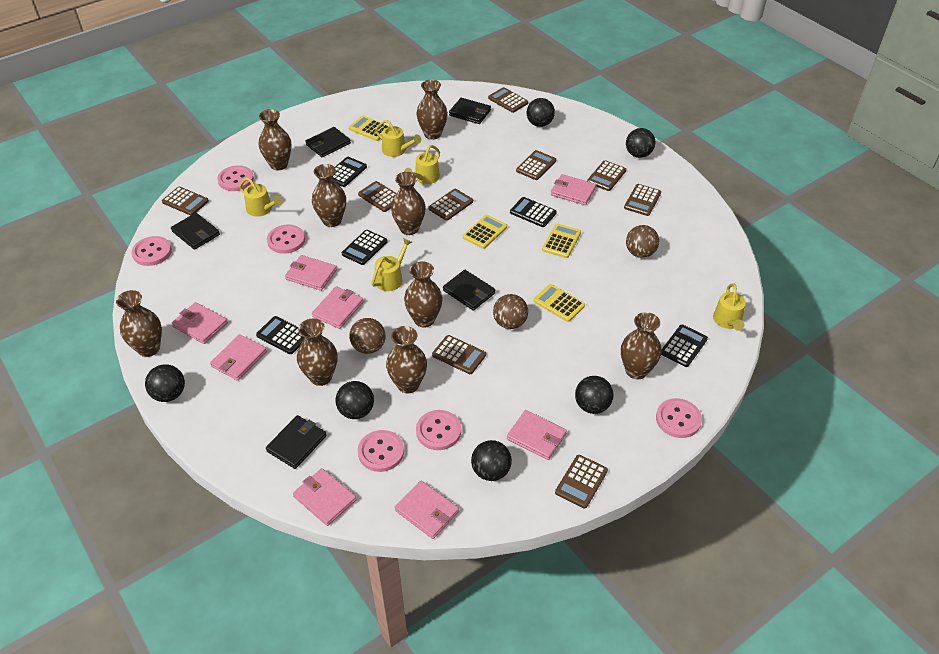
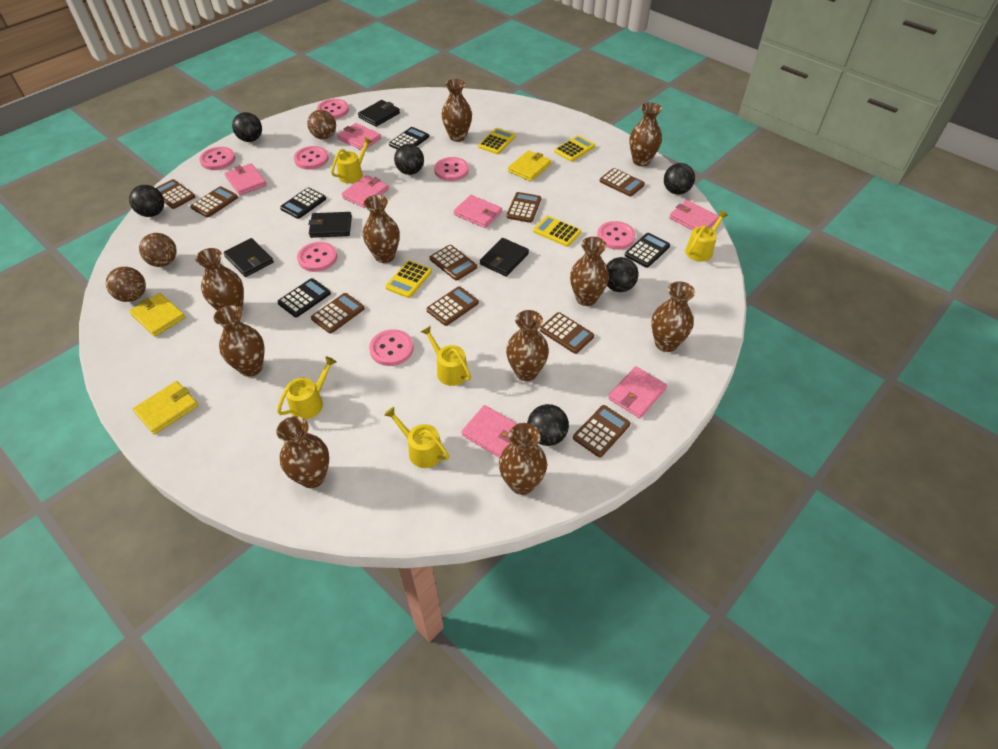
black calculator: [256,316,305,354] [333,157,367,187] [342,230,388,265] [510,197,557,227] [661,325,708,367] = 5 -> [277,278,331,317] [280,187,326,219] [389,127,429,149] [625,233,670,268] = 4
black wallet: [171,213,220,250] [266,415,327,469] [305,127,351,157] [443,270,495,311] [449,98,491,124] = 5 -> [223,238,274,277] [308,212,352,238] [358,100,400,127] [480,238,529,277] = 4
brown vase: [116,290,162,357] [259,109,291,170] [297,319,337,386] [312,164,346,227] [386,326,427,393] [391,172,426,235] [404,261,443,328] [416,80,448,140] [621,312,661,379] = 9 -> [195,248,244,311] [214,305,265,377] [276,416,329,488] [363,195,400,263] [441,79,472,142] [499,423,547,495] [506,310,549,381] [570,237,609,306] [629,102,662,167] [651,281,695,352] = 10
pink button: [131,236,172,266] [217,165,254,191] [267,225,305,254] [358,430,404,472] [416,410,461,450] [656,398,702,438] = 6 -> [199,147,235,170] [294,146,329,170] [297,242,337,272] [317,99,349,119] [369,329,414,366] [434,157,469,181] [597,221,636,250] = 7
pink wallet: [172,302,228,344] [210,334,267,381] [285,255,337,291] [293,468,357,526] [312,286,364,329] [395,481,459,539] [507,410,567,460] [551,174,596,205] = 8 -> [225,163,267,196] [337,123,381,150] [342,175,389,208] [454,195,502,228] [461,405,518,458] [608,366,667,418] [669,200,720,230] = 7
yellow wallet: none = 0 -> [129,293,186,337] [133,381,199,435] [508,150,551,181] = 3

